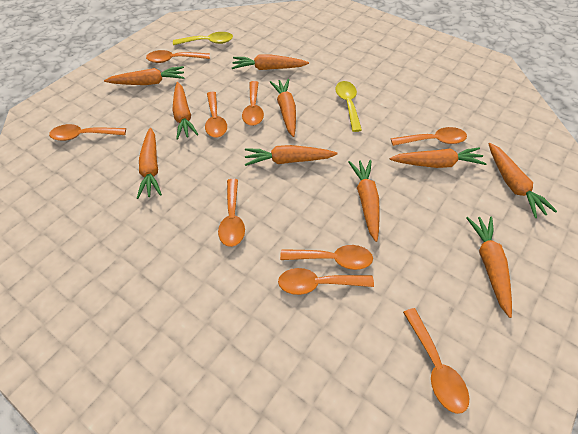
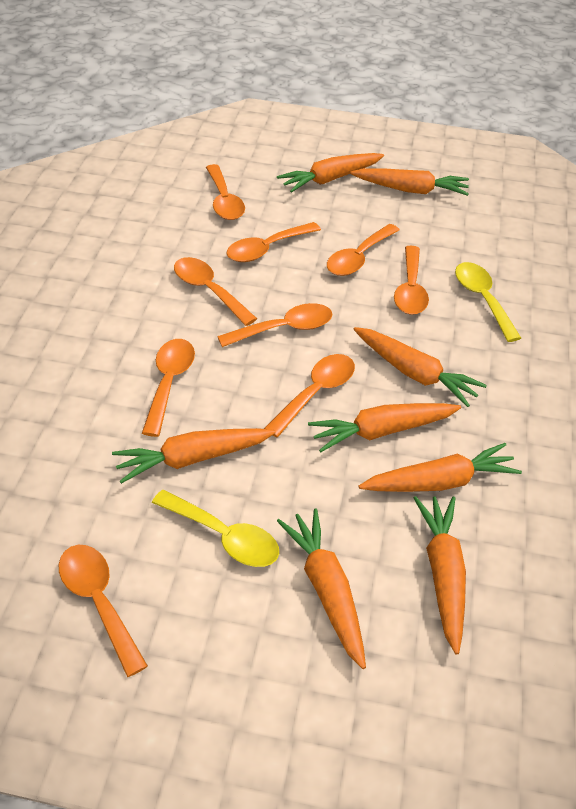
orange carrot: [104,66,185,85] [137,128,162,199] [172,82,199,140] [232,54,309,70] [245,145,338,166] [270,79,296,137] [348,160,380,242] [389,147,487,168] [466,217,512,318] [489,143,557,218] = 10 -> [112,428,276,484] [277,153,384,193] [277,509,366,669] [308,403,461,452] [350,168,469,196] [353,327,487,407] [359,443,522,492] [414,496,466,655] = 8

